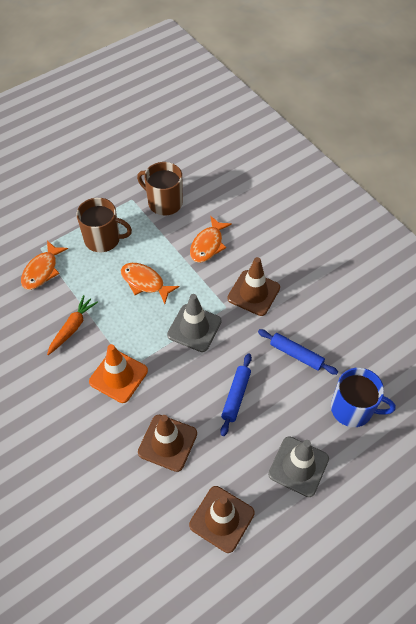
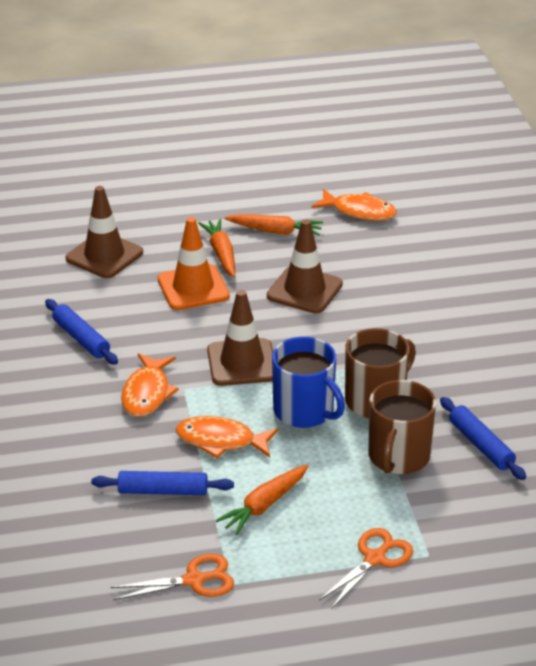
blue rolling pin: [220,353,252,436] [258,329,338,375] = 2 -> [45,299,118,365] [91,471,234,495] [440,397,526,480] = 3
grey traffic cone: [167,294,222,352] [268,436,329,497] = 2 -> none = 0
orange carrot: [47,295,98,355] = 1 -> [198,219,235,277] [215,464,309,535] [224,215,323,235] = 3
orange scissors: none = 0 -> [110,554,234,600] [319,528,413,609] = 2

